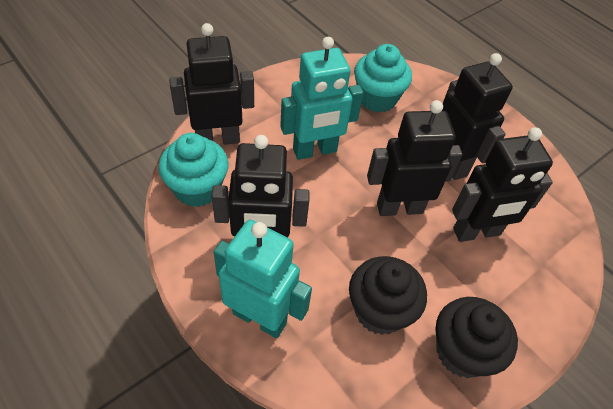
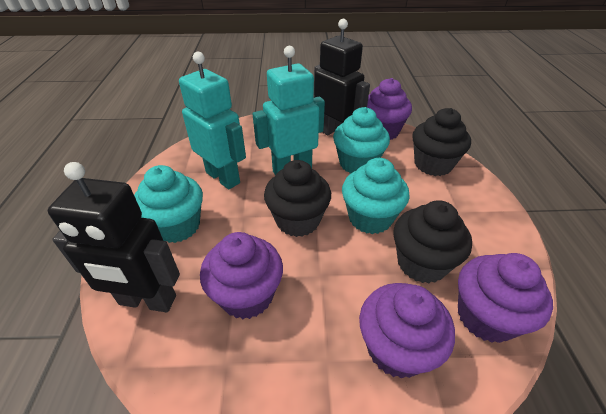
black cupcake: [349,256,427,335] [436,297,518,378] = 2 -> [264,160,331,237] [393,200,472,283] [413,108,471,176] = 3
black robot: [169,23,254,145] [212,135,309,238] [367,100,462,216] [443,53,513,180] [452,127,553,242] = 5 -> [48,162,180,312] [314,19,370,135] = 2
purple cupcake: none = 0 -> [200,232,283,319] [359,283,455,379] [367,78,412,140] [458,253,553,343] = 4
turquoise cupcake: [158,133,229,207] [354,44,412,113] = 2 -> [134,165,203,243] [333,107,390,173] [342,158,410,234] = 3

